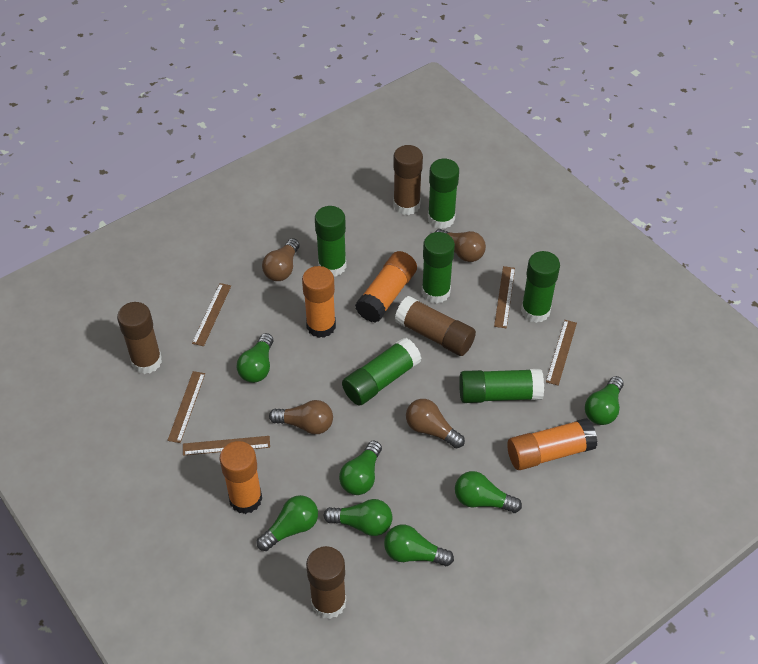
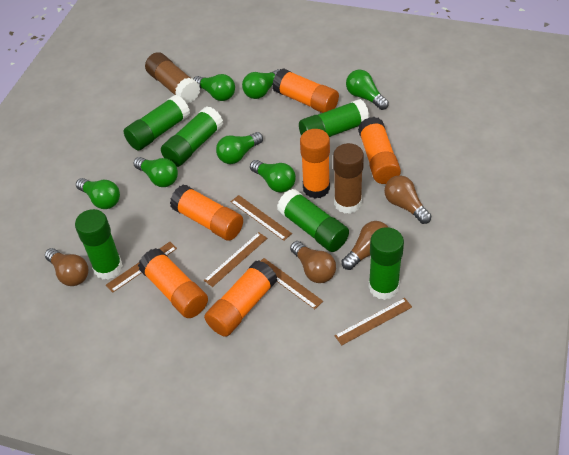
brown glue stick: [117,302,162,374] [306,546,346,619] [393,145,423,215] [395,296,476,356] = 4 -> [145,52,201,103] [333,143,364,214] = 2
orange glue stick: [220,441,262,514] [302,266,336,338] [355,251,417,323] [507,418,597,470] = 4 -> [138,248,208,318] [170,185,243,241] [204,260,278,337] [272,68,339,113] [300,129,330,198] [358,117,401,184] = 6

